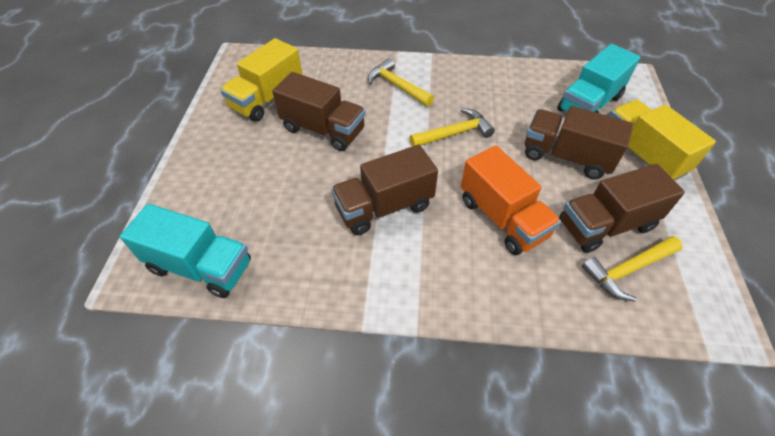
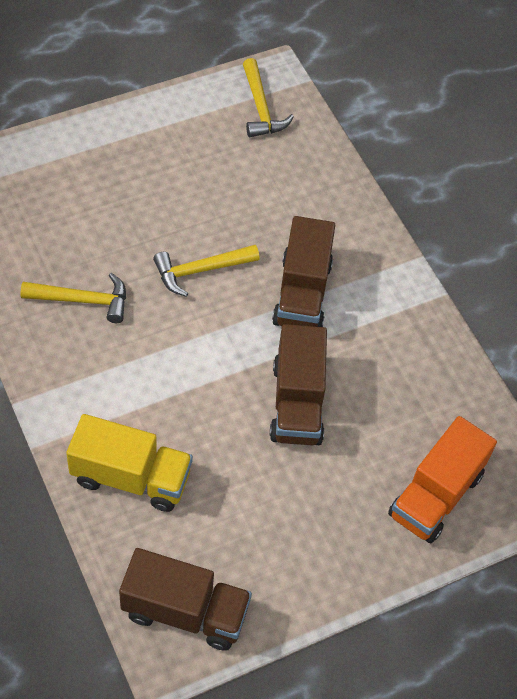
brown truck: [272,72,366,151] [331,145,438,235] [525,106,633,179] [559,164,685,253] = 4 -> [119,548,252,651] [270,324,327,445] [272,216,335,327] = 3
turquoise truck: [120,204,251,298] [557,44,640,113] = 2 -> none = 0
yellow truck: [220,38,303,122] [609,100,716,181] = 2 -> [66,414,193,512] = 1

